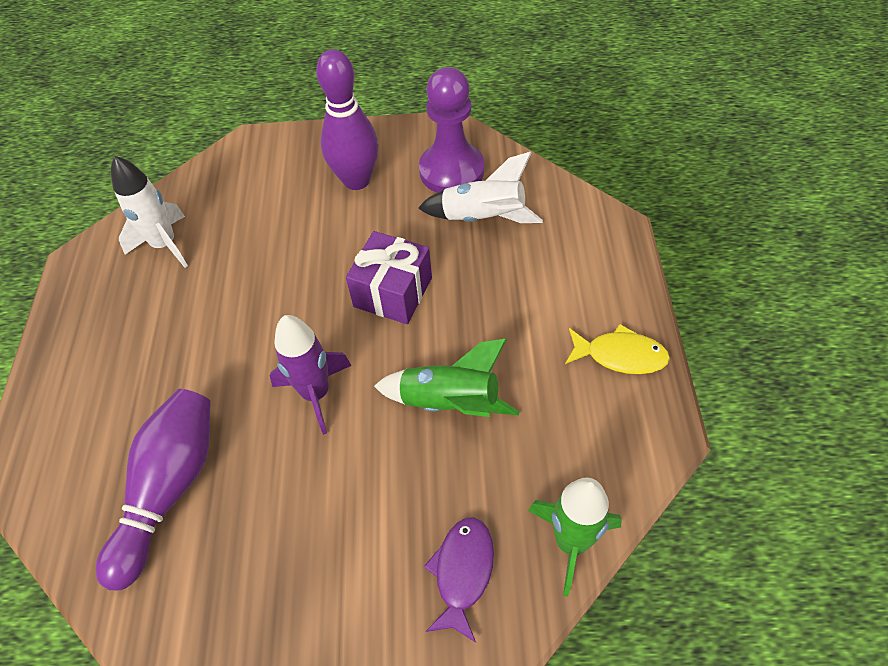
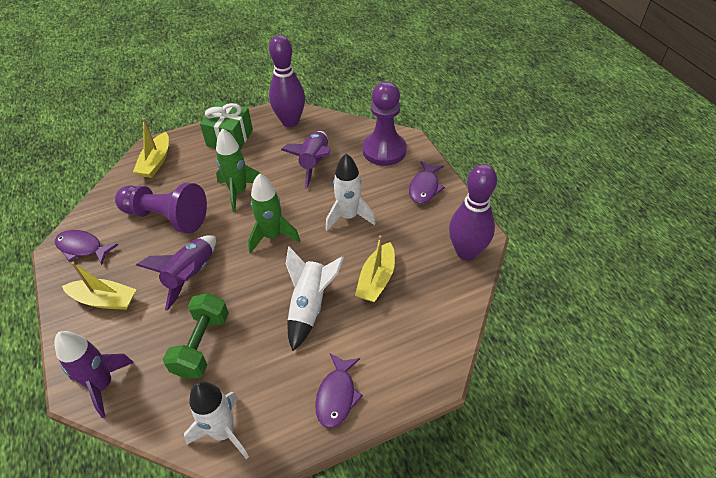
green dumbbell: none = 0 -> [163,293,229,379] = 1
green gift: none = 0 -> [200,102,253,149] = 1
purple fish: [424,517,494,643] = 1 -> [55,230,118,265] [315,353,363,428] [409,161,445,204] = 3
purple gift: [346,231,432,324] = 1 -> none = 0
purple pawn: [419,67,485,193] = 1 -> [115,183,207,234] [363,81,407,166] = 2
purple rocket: [270,315,352,435] = 1 -> [54,331,134,418] [136,235,216,311] [281,131,331,189] = 3
white rocket: [111,156,188,268] [418,152,543,223] = 2 -> [184,381,249,459] [286,247,344,351] [325,154,376,231] = 3
yellow boat: none = 0 -> [62,262,136,310] [133,118,169,178] [355,235,395,302] = 3
yellow fish: [565,324,670,374] = 1 -> none = 0

